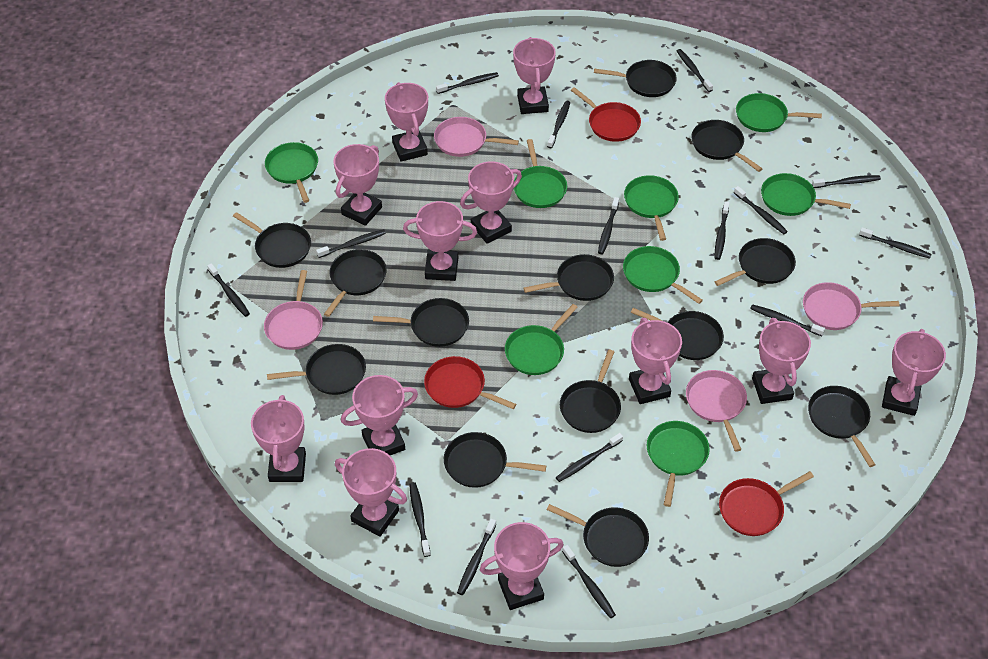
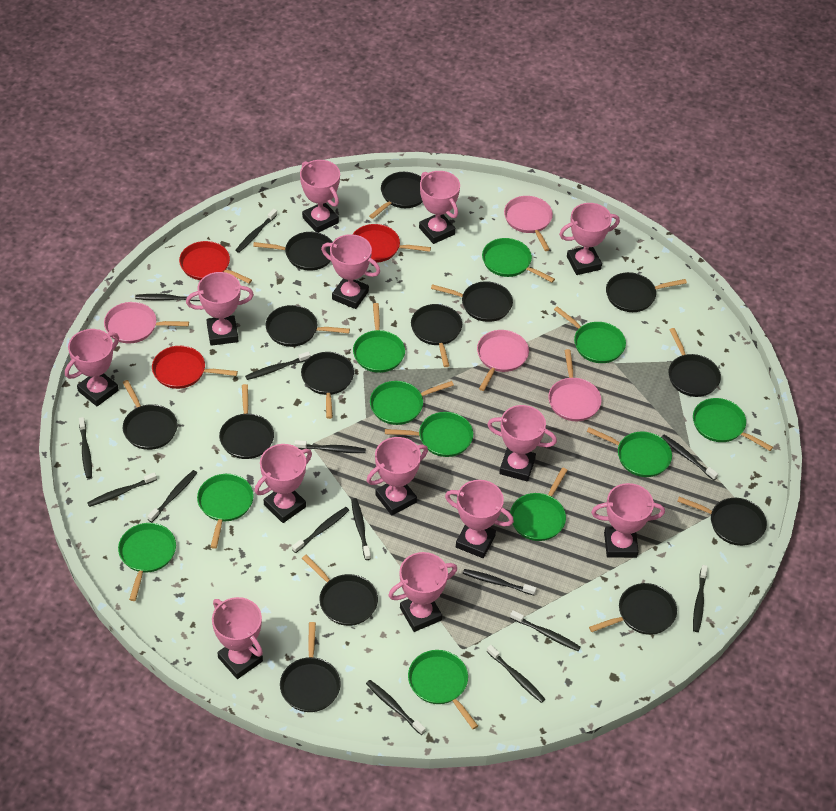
black pan: [233,212,311,268] [267,344,366,395] [324,249,387,317] [373,298,469,347] [444,432,546,488] [523,254,614,301] [547,504,649,567] [560,350,621,433] [594,60,677,97] [631,308,724,360] [691,120,763,172] [714,238,796,286] [808,386,876,467] = 13 -> [122,380,178,450] [219,384,274,459] [253,232,333,271] [266,305,350,347] [280,622,341,712] [301,352,354,419] [302,555,378,626] [369,172,423,219] [411,304,462,367] [431,281,513,322] [589,583,677,635] [606,272,687,312] [668,328,721,397] [677,497,767,546] = 14
green pan: [265,142,318,203] [505,304,578,375] [514,139,567,208] [623,246,703,304] [624,175,679,241] [647,421,710,507] [736,93,822,132] [761,173,851,216] = 8 -> [118,523,176,601] [197,474,254,549] [353,303,405,373] [370,381,454,425] [385,412,473,457] [408,650,478,729] [482,238,555,283] [510,467,567,541] [554,306,626,363] [587,427,672,477] [693,398,773,451] = 11
pink trophy: [251,395,306,482] [333,144,382,226] [335,448,407,537] [341,375,418,455] [385,82,428,162] [403,201,477,281] [460,161,522,244] [480,522,564,610] [513,37,556,114] [629,318,682,404] [752,318,811,404] [882,329,946,416] = 12 -> [65,329,119,406] [186,272,254,346] [212,597,263,679] [255,444,312,523] [300,160,340,233] [321,234,380,309] [366,437,428,515] [388,552,457,632] [419,171,460,244] [445,480,514,558] [487,405,557,481] [559,203,620,275] [591,483,665,558] = 13

